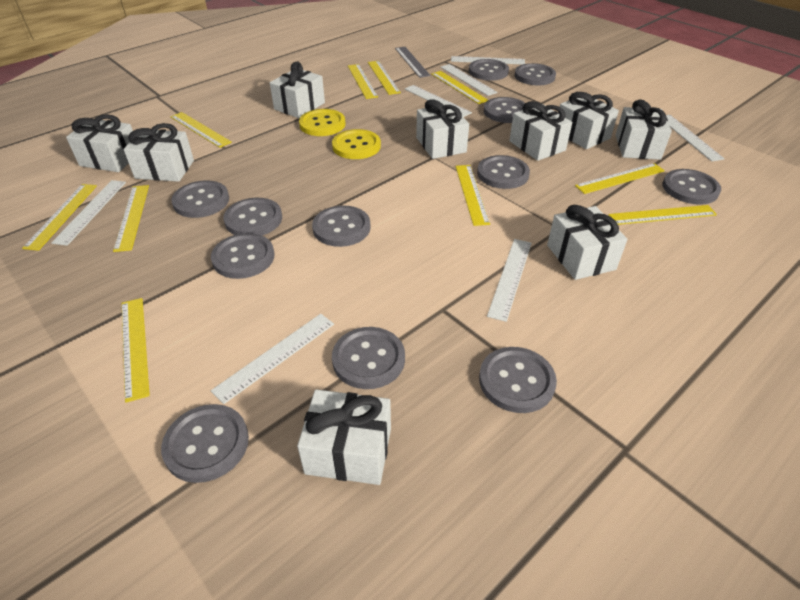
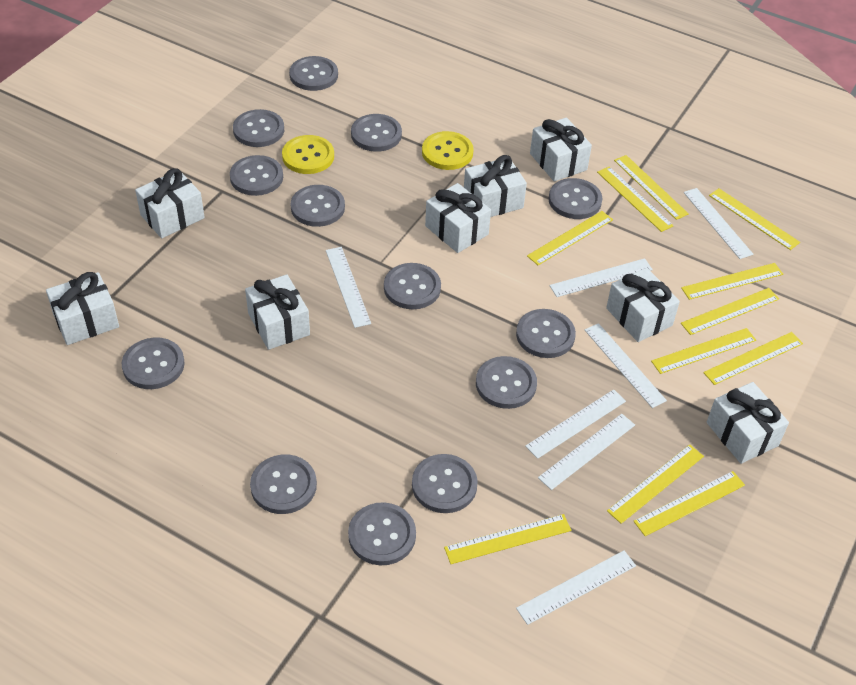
grey button: [161,404,249,483] [171,180,229,218] [211,233,274,279] [223,198,282,235] [312,205,371,247] [332,327,405,389] [469,59,509,81] [477,155,530,189] [479,347,557,413] [484,97,525,123] [515,63,556,85] [663,169,721,205] = 12 -> [122,338,185,389] [230,155,283,196] [233,109,284,147] [250,455,317,514] [289,56,338,91] [291,185,345,227] [348,502,416,565] [351,114,402,152] [384,263,441,309] [412,454,478,513] [476,356,537,409] [516,309,576,358] [549,178,603,219] = 13
grey ruler: [395,47,431,78] = 1 -> none = 0
white gift: [66,114,133,172] [123,123,194,182] [270,61,325,118] [297,389,391,485] [416,99,469,159] [509,101,572,161] [547,205,627,280] [558,92,619,149] [616,99,672,160] = 9 -> [46,272,119,345] [135,168,205,238] [245,274,310,350] [425,183,491,253] [464,155,527,217] [530,117,592,181] [606,268,680,342] [707,382,789,464] = 8
yellow ruler: [22,184,97,251] [113,185,149,252] [122,298,150,402] [170,112,232,148] [348,64,378,99] [368,61,401,95] [431,71,488,104] [455,165,490,226] [575,163,665,194] [608,205,717,225] = 10 -> [444,514,571,564] [527,211,613,265] [597,167,674,232] [607,444,704,524] [614,155,689,220] [633,471,745,536] [651,328,756,374] [681,263,783,300] [681,288,779,335] [703,332,803,385] [709,188,800,250] = 11

